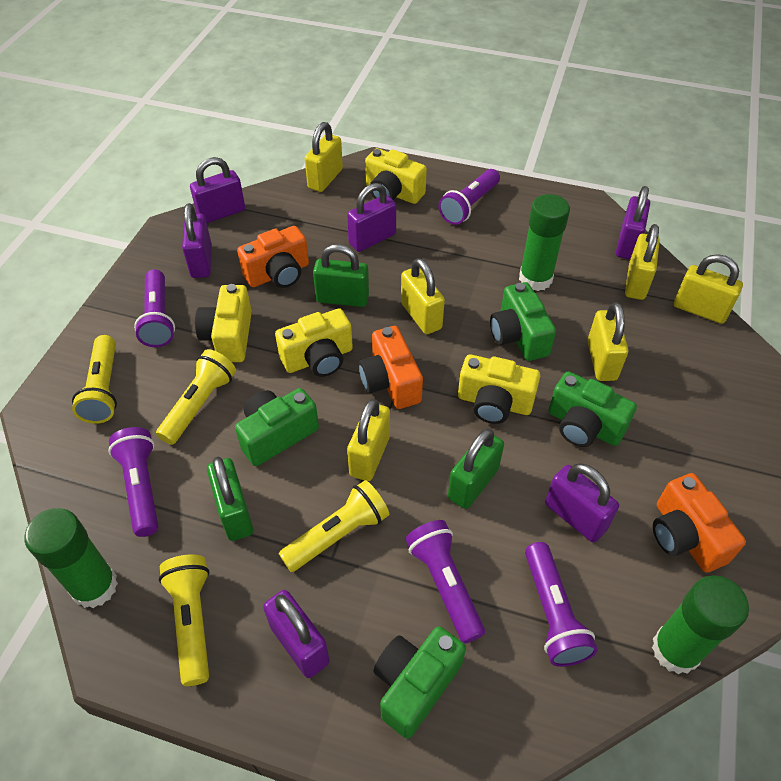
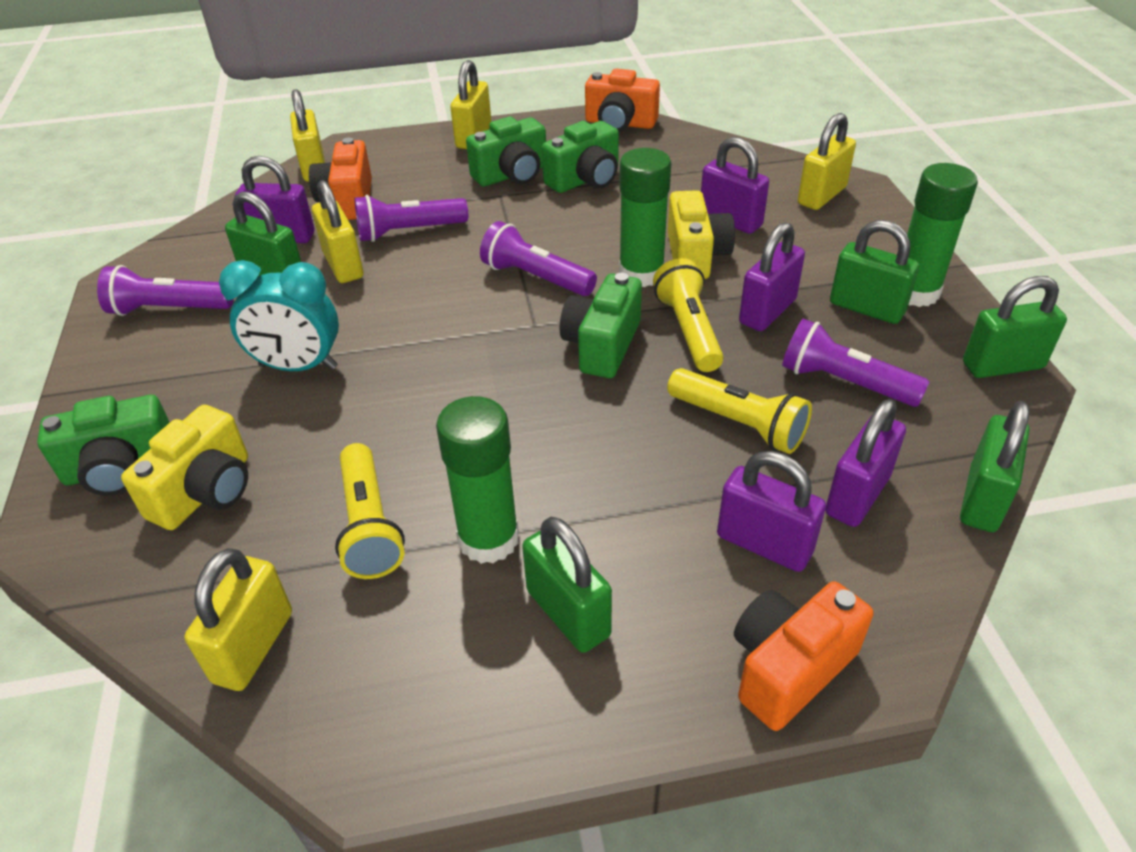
green padlock: [207,457,253,541] [313,244,369,307] [448,429,504,509] = 3 -> [225,192,301,276] [522,517,612,653] [830,220,919,324] [960,401,1029,532] [963,276,1067,378] = 5
purple flashlight: [108,427,159,537] [134,269,175,347] [406,520,485,643] [438,169,500,225] [525,542,598,667] = 5 -> [97,265,234,316] [355,195,468,242] [480,221,597,296] [782,318,929,407] = 4
purple padlock: [182,203,212,278] [190,157,245,223] [263,590,330,678] [347,183,396,252] [545,463,619,542] [616,186,650,260] = 6 -> [235,156,314,243] [701,137,769,234] [717,451,826,572] [739,222,805,331] [825,399,906,527] = 5
turquoise clock: none = 0 -> [219,260,339,371] = 1
yellow camera: [195,284,252,362] [275,308,353,377] [365,148,427,204] [458,354,540,424] = 4 -> [121,405,248,530] [668,190,735,279] = 2
yellow flashlight: [72,335,117,424] [156,349,236,445] [159,555,210,686] [279,480,389,572] = 4 -> [335,443,405,579] [653,258,724,372] [667,368,812,454] = 3
yellow padlock: [305,122,343,192] [347,399,390,481] [401,258,445,334] [587,302,628,381] [625,224,660,300] [674,254,743,324] = 6 -> [184,548,292,691] [290,89,325,182] [312,180,363,283] [450,60,491,149] [798,113,856,210] = 5

